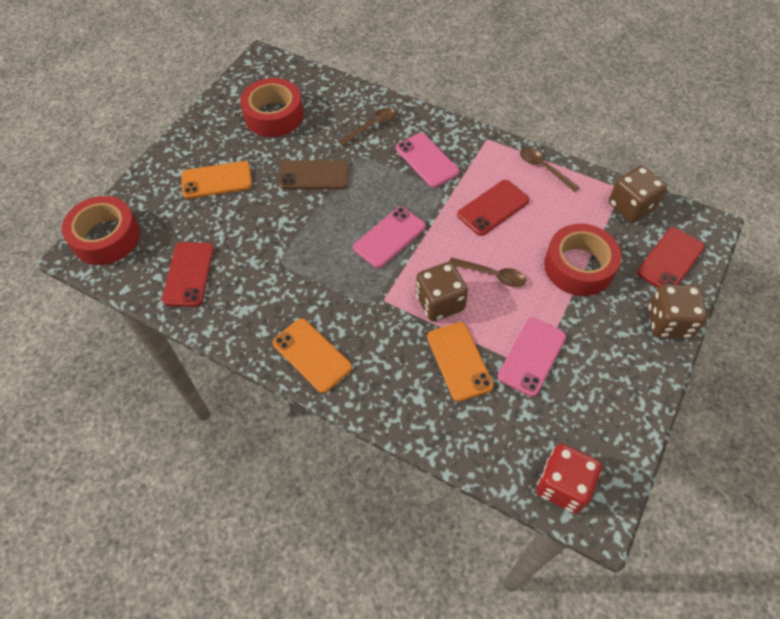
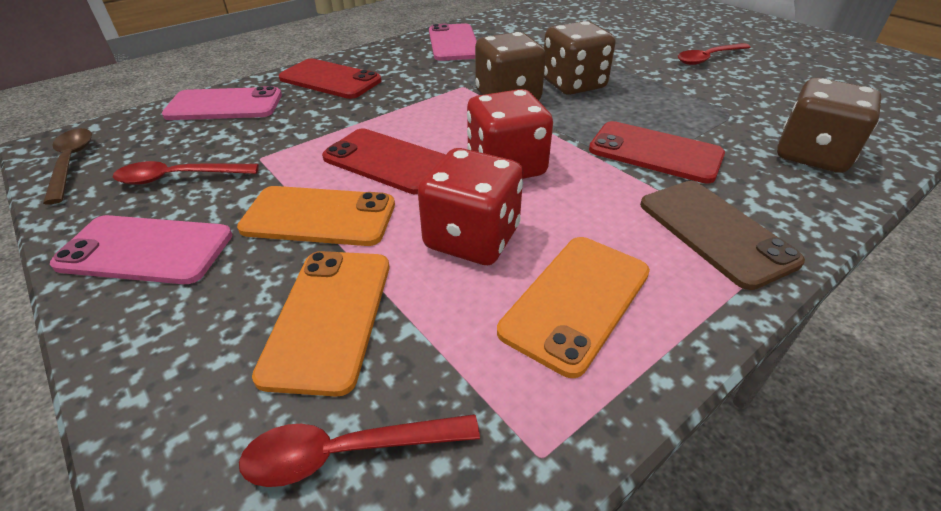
brown spoon: [338,108,396,146] [449,258,526,287] [520,147,580,192] = 3 -> [43,128,92,205] = 1
red dice: [536,444,602,513] = 1 -> [418,148,523,265] [467,89,553,179] = 2
red spoon: none = 0 -> [113,161,259,185] [239,414,480,487] [678,43,751,65] = 3
red tape: [62,196,140,265] [240,78,304,137] [544,224,621,296] = 3 -> none = 0

